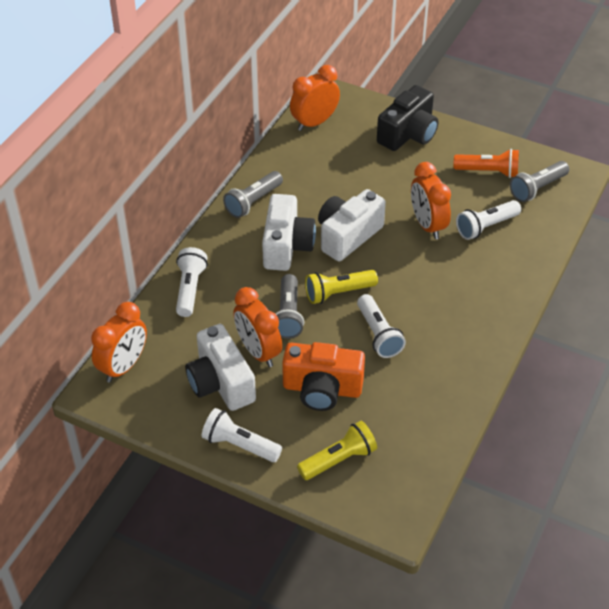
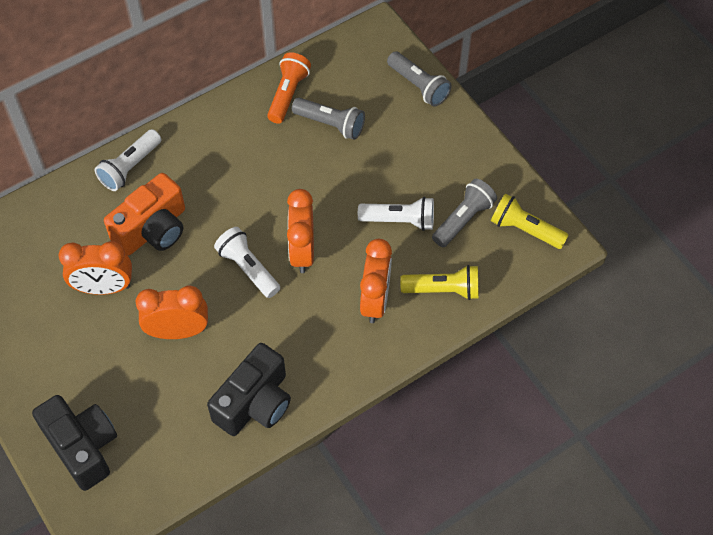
black camera: [377,85,439,151] = 1 -> [32,395,117,491] [207,343,291,436] = 2
white camera: [185,324,256,411] [262,194,316,271] [318,189,386,261] = 3 -> none = 0
white flashlight: [176,247,208,317] [202,408,282,462] [357,294,406,358] [456,200,521,240] = 4 -> [95,129,161,191] [214,227,280,298] [358,197,434,231] = 3

